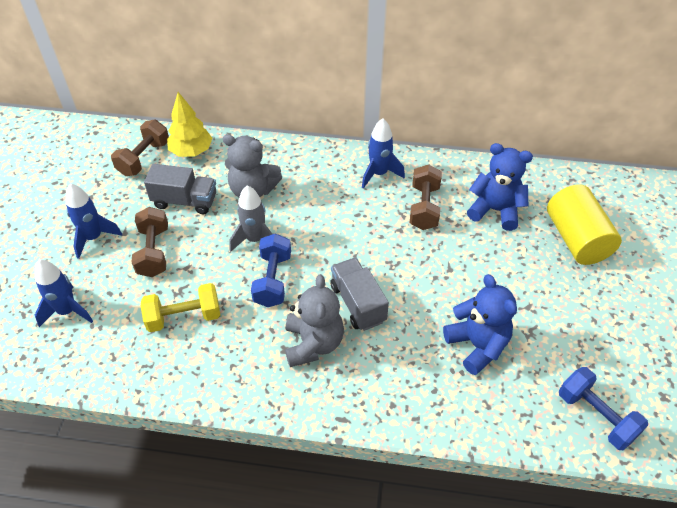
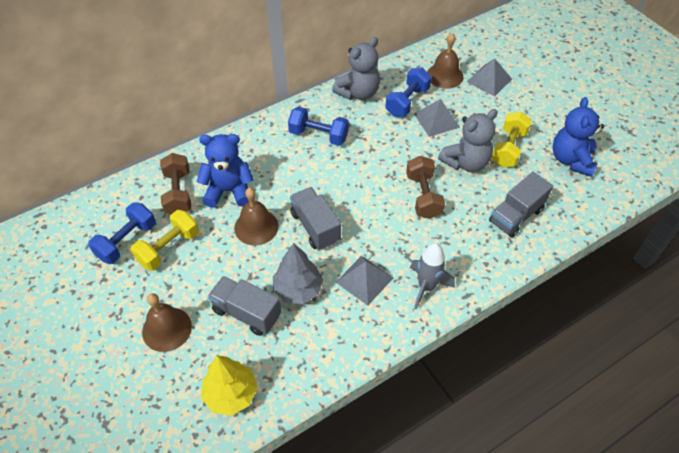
blue dumbbell: [251,233,291,307] [559,367,648,450] = 2 -> [88,202,156,264] [288,106,349,146] [385,68,432,117] = 3
blue rocket: [35,260,93,327] [66,184,122,259] [362,119,405,189] = 3 -> none = 0
brown bell: none = 0 -> [142,293,192,352] [234,187,279,246] [427,33,463,89] = 3
brown dumbbell: [111,119,169,176] [131,207,168,277] [410,164,442,230] = 3 -> [160,153,191,214] [406,156,445,219] = 2
grey pyramid: none = 0 -> [336,256,393,306] [414,99,460,137] [467,59,512,97] = 3
grey tree: none = 0 -> [273,243,323,304] = 1
grey truck: [144,164,216,214] [330,257,389,331] = 2 -> [208,276,281,336] [290,187,341,250] [489,172,553,237] = 3
yellow cylinder: [547,184,622,265] = 1 -> none = 0
yellow dumbbell: [141,283,220,332] = 1 -> [131,210,199,271] [491,112,532,168] = 2

